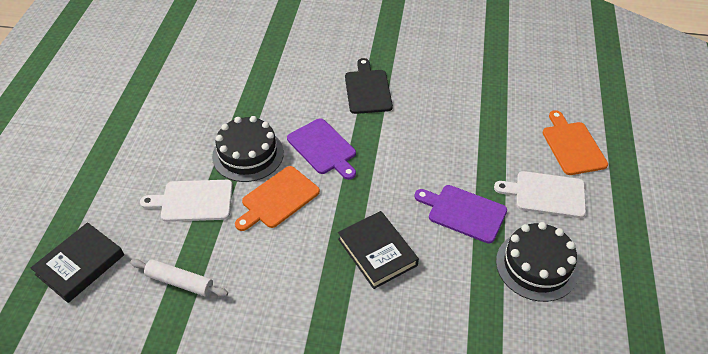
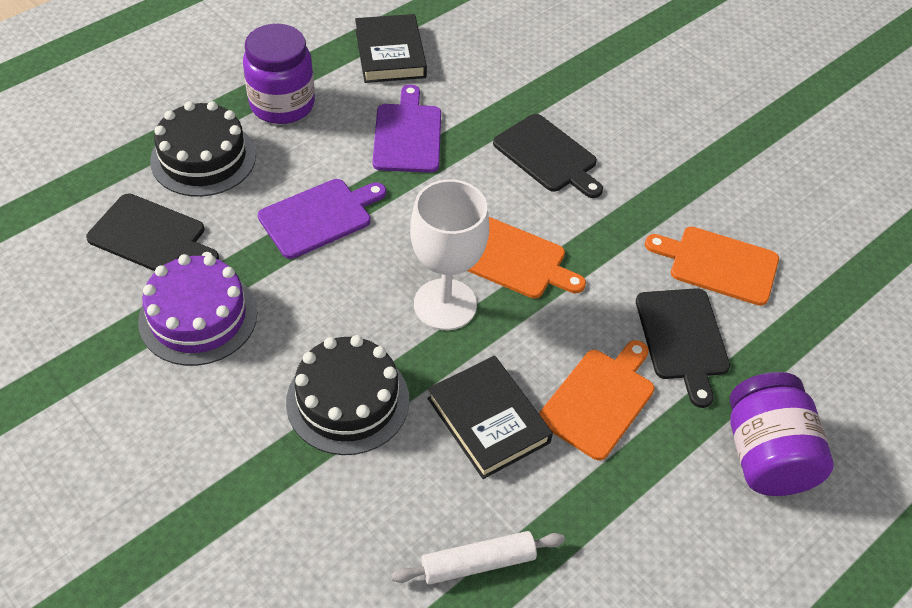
black cutting board: [345,58,393,114] = 1 -> [86,193,219,271] [493,114,603,198] [636,288,730,408] = 3
orange cutting board: [235,166,320,231] [542,110,608,175] = 2 -> [467,217,586,298] [539,340,655,460] [645,227,779,306] = 3
purple cake: none = 0 -> [138,254,257,366] = 1
purple jar: none = 0 -> [243,24,315,124] [730,372,834,496] = 2
white cutting board: [140,180,233,222] [494,171,586,218] = 2 -> none = 0
white goblet: none = 0 -> [410,179,489,330] = 1

